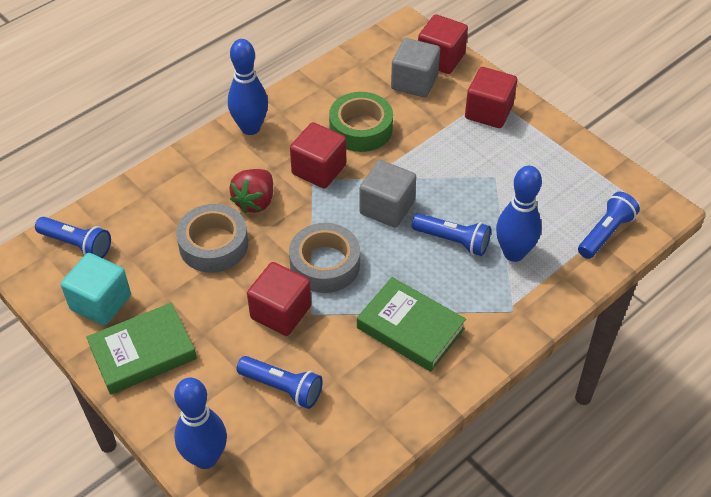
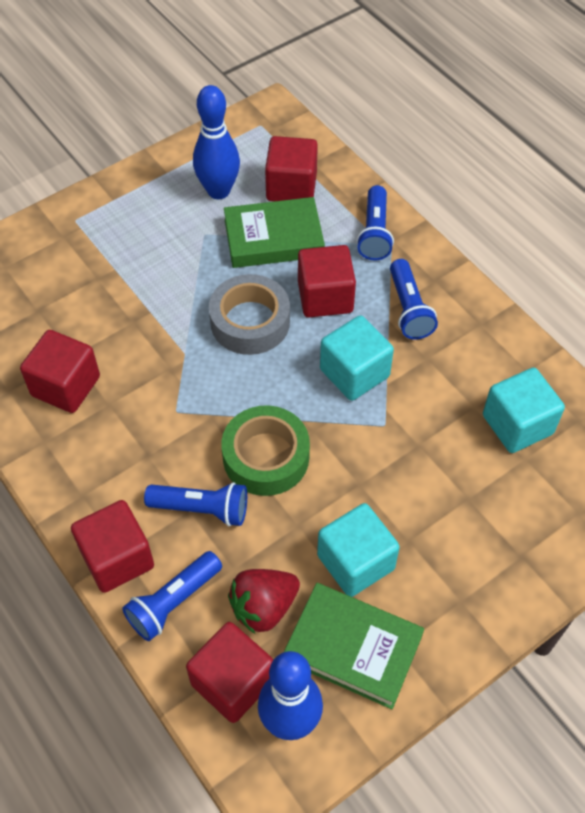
blue bowling pin: [174,378,227,469] [228,39,268,135] [496,166,542,262] = 3 -> [193,85,240,199] [258,651,323,740] = 2
grey cube: [359,160,416,228] [391,38,440,97] = 2 -> none = 0
grey tape: [176,204,248,273] [289,223,360,293] = 2 -> [209,274,290,355] = 1
red cube: [247,262,311,336] [290,122,346,189] [418,14,468,74] [465,67,517,128] = 4 -> [20,330,100,413] [71,500,154,593] [186,622,273,723] [265,136,318,201] [298,245,356,317] = 5
turquoise cube: [61,253,131,326] = 1 -> [317,503,400,597] [320,315,394,401] [483,368,565,453] = 3

